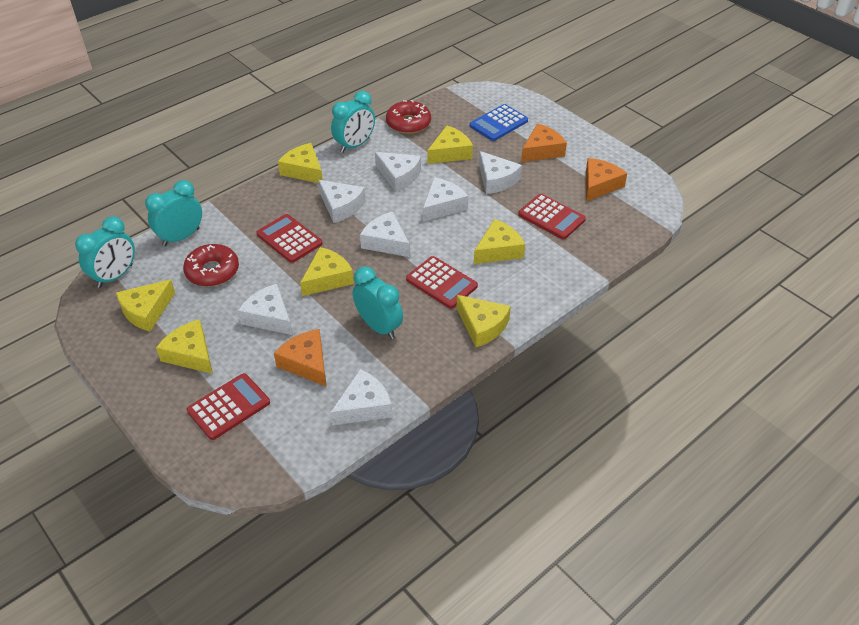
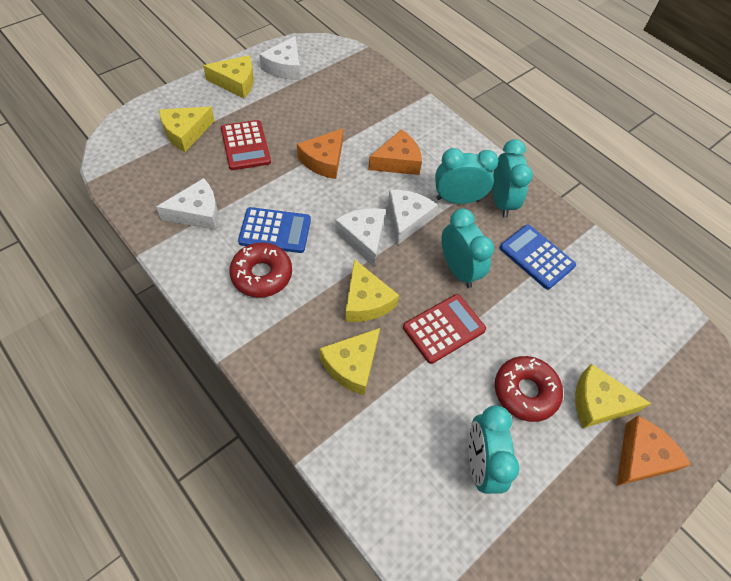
blue calculator: [470,104,528,141] = 1 -> [238,207,311,253] [500,225,576,290] = 2
red calculator: [187,373,270,440] [257,214,322,263] [406,256,478,309] [518,194,586,239] = 4 -> [221,120,271,170] [403,294,486,364] = 2
white cheese: [238,284,292,335] [318,180,365,223] [330,369,392,426] [360,211,410,257] [375,152,421,192] [423,177,468,222] [479,151,522,194] = 7 -> [156,178,218,230] [259,36,300,80] [335,208,385,266] [388,190,438,246] = 4
yellow cheese: [116,279,175,331] [156,319,213,374] [278,143,323,183] [300,247,354,296] [427,126,473,164] [457,295,511,347] [474,219,525,264] = 7 -> [159,107,215,152] [203,55,254,98] [320,328,380,395] [345,259,399,322] [575,364,651,428] = 5

